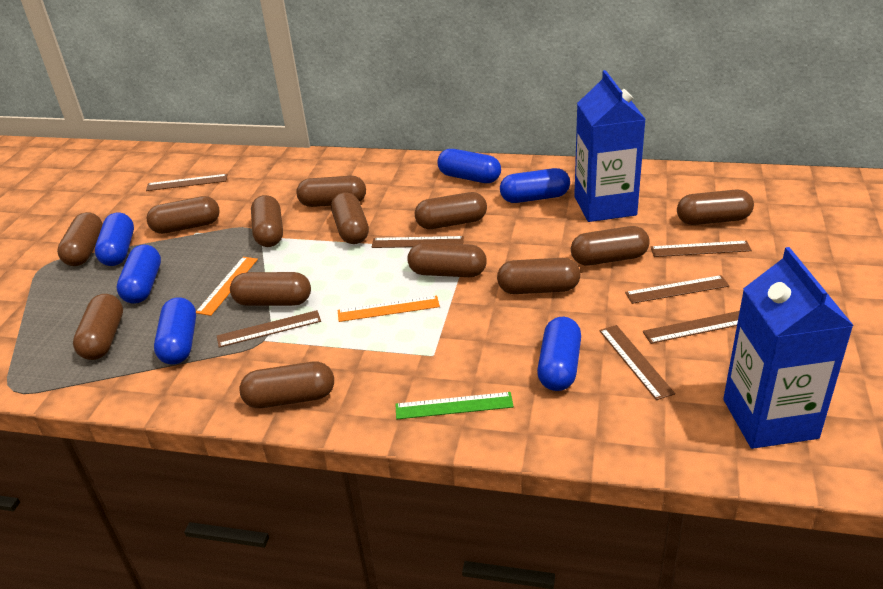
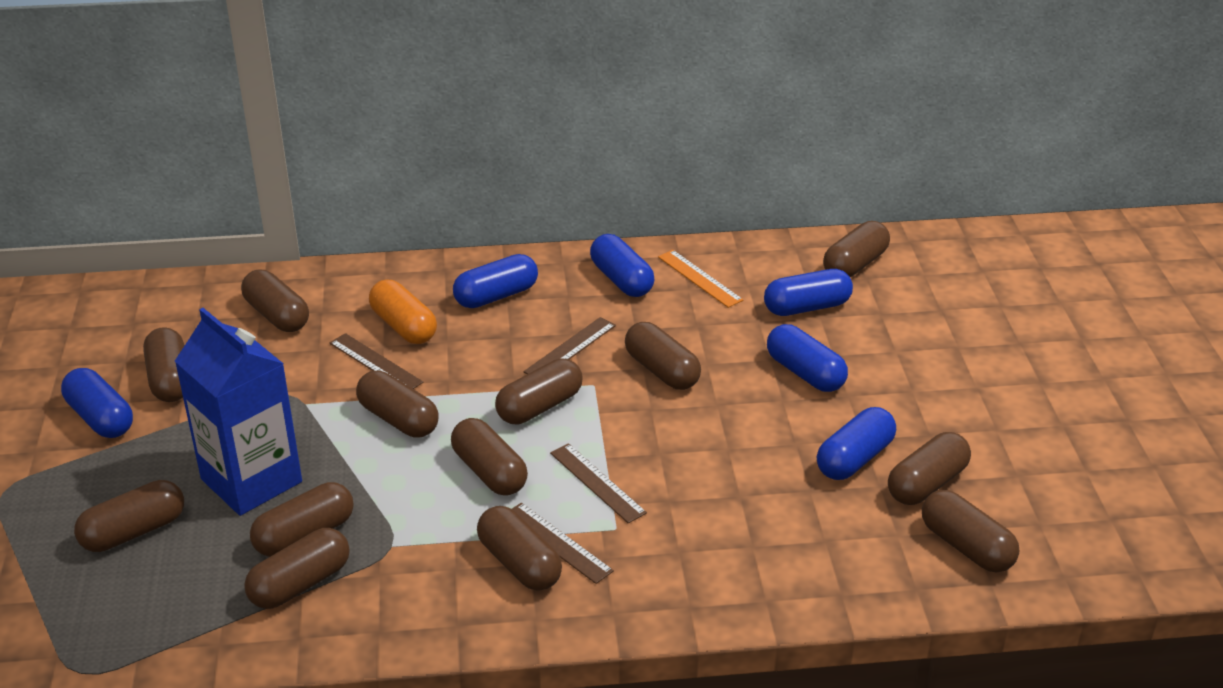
blue carton: [574,70,646,222] [723,247,854,449] = 2 -> [175,308,302,516] = 1
brown ruler: [146,174,227,191] [217,310,321,348] [372,236,464,248] [599,325,675,400] [625,275,729,304] [643,311,740,344] [651,241,752,257] = 7 -> [329,333,423,389] [512,503,614,584] [524,317,616,374] [550,443,647,523] = 4
green ruler: [395,392,514,419] = 1 -> none = 0
orange capsule: none = 0 -> [369,280,437,344] = 1
orange ruler: [196,257,258,316] [338,295,440,322] = 2 -> [658,250,743,308] = 1

